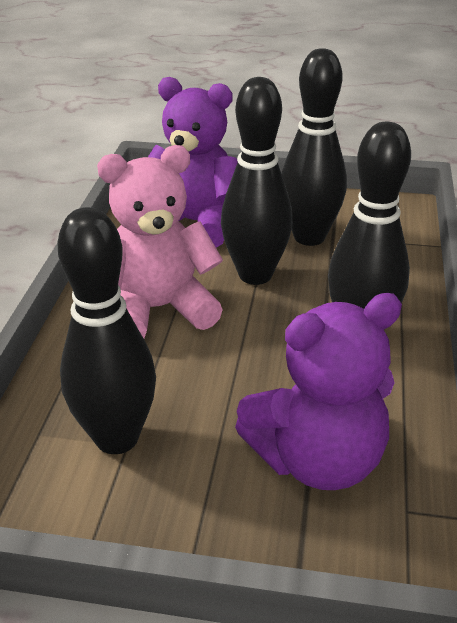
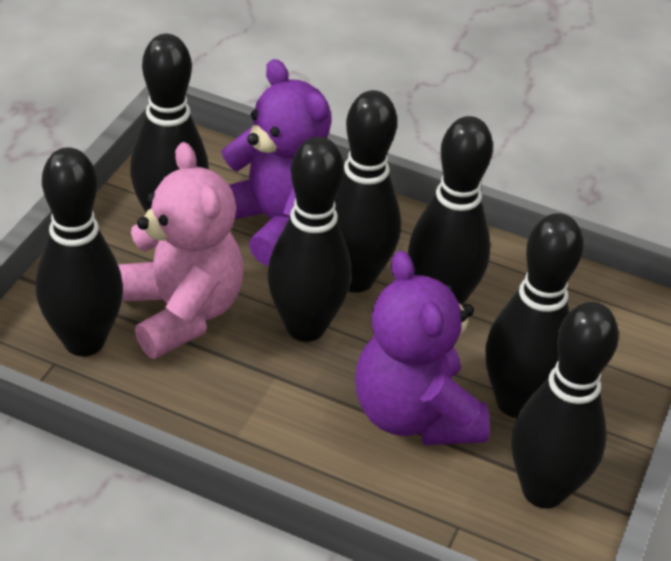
black bowling pin: [58,207,156,454] [221,77,292,285] [281,48,347,246] [328,122,411,309] = 4 -> [36,147,123,357] [130,34,209,213] [268,137,351,342] [335,90,401,293] [408,116,493,305] [485,213,583,418] [512,302,619,508] = 7

